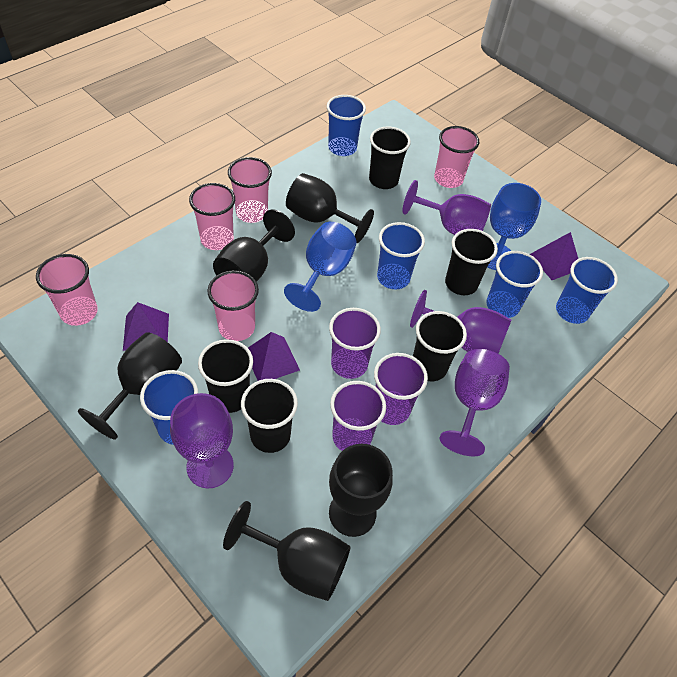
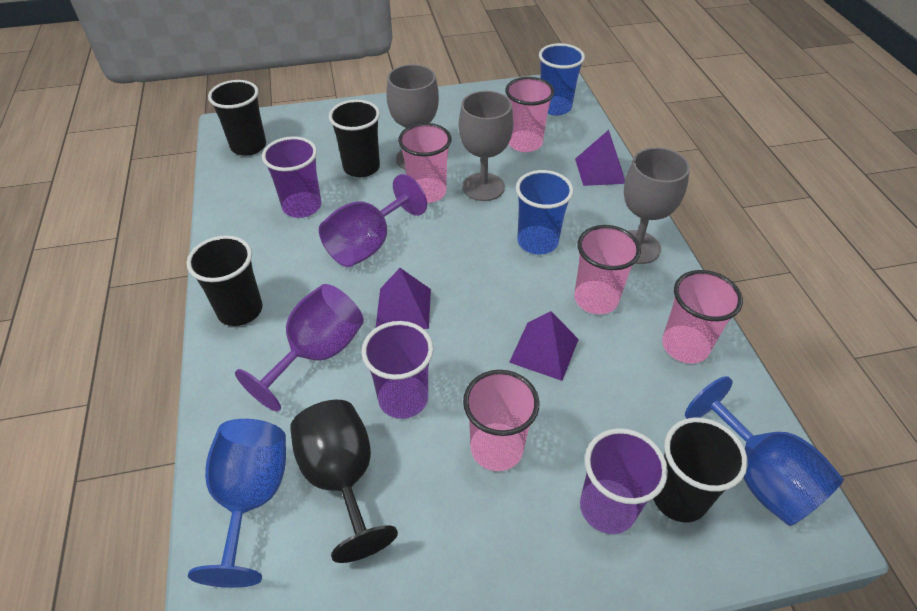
black cup: [198,339,253,413] [241,379,298,453] [369,126,411,189] [413,311,467,381] [445,229,498,295] = 5 -> [187,235,262,326] [208,80,266,156] [329,100,380,177] [653,418,748,522] = 4
black goblet: [78,332,182,440] [213,209,295,282] [223,501,350,601] [286,173,374,243] [329,444,393,537] = 5 -> [290,400,398,563] = 1
blue cup: [140,370,198,445] [327,95,366,156] [377,222,425,289] [486,251,543,318] [556,257,618,324] = 5 -> [516,170,574,254] [539,43,585,115] = 2
grey goblet: none = 0 -> [386,64,439,170] [459,91,513,201] [624,147,690,264] = 3
purple goblet: [170,393,234,489] [403,180,491,235] [410,290,512,353] [440,349,510,456] = 4 -> [235,284,364,411] [319,174,427,267] = 2

